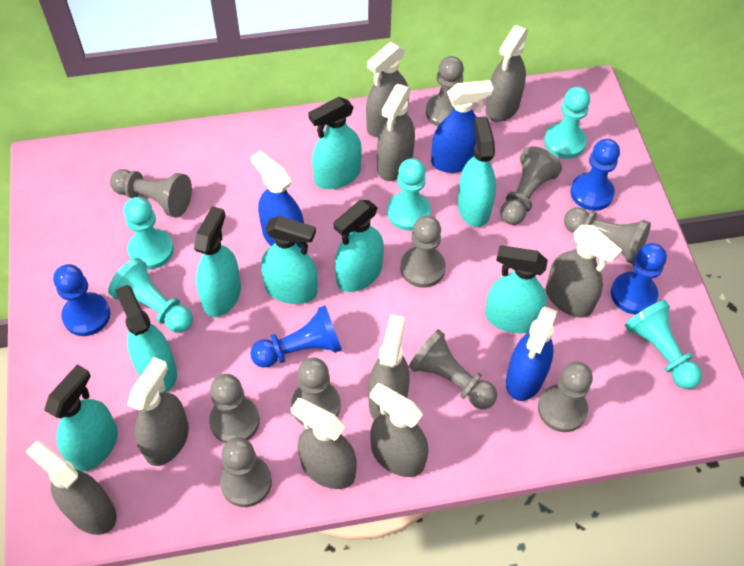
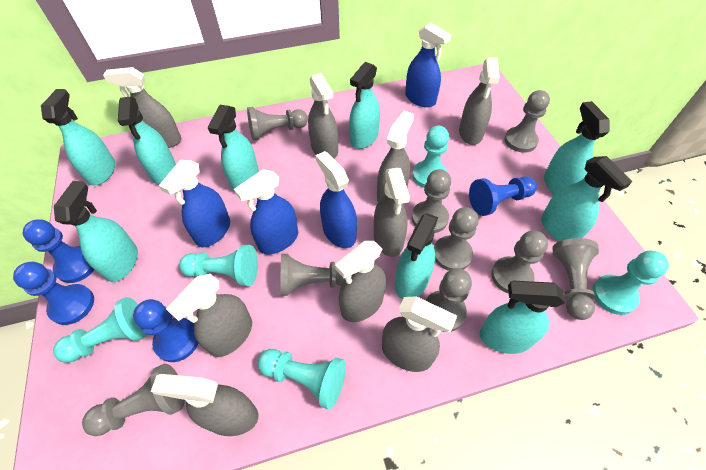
blue spray bottle: [251,151,304,248] [431,80,494,173] [506,306,558,401] = 3 -> [159,160,230,247] [234,169,298,254] [316,151,357,248] [405,22,451,107] = 4
grey pawn: [110,169,192,218] [209,374,260,443] [220,437,272,507] [291,358,341,425] [400,216,446,288] [409,329,497,409] [426,56,464,127] [500,146,562,225] [538,362,593,432] [564,208,651,264] = 10 -> [82,364,185,436] [247,107,308,140] [280,254,345,296] [412,169,451,233] [425,268,472,332] [434,207,479,271] [491,231,548,294] [504,90,550,153] [552,238,599,320] = 9
turquoise spray bottle: [44,364,118,472] [115,285,177,393] [194,206,241,317] [261,216,317,304] [308,97,362,189] [334,200,384,292] [457,116,496,227] [485,246,548,333] = 8 -> [41,89,115,186] [54,181,138,282] [118,96,176,185] [207,105,259,192] [349,62,380,149] [395,213,438,299] [479,280,565,354] [541,156,633,241] [544,101,609,195] = 9

